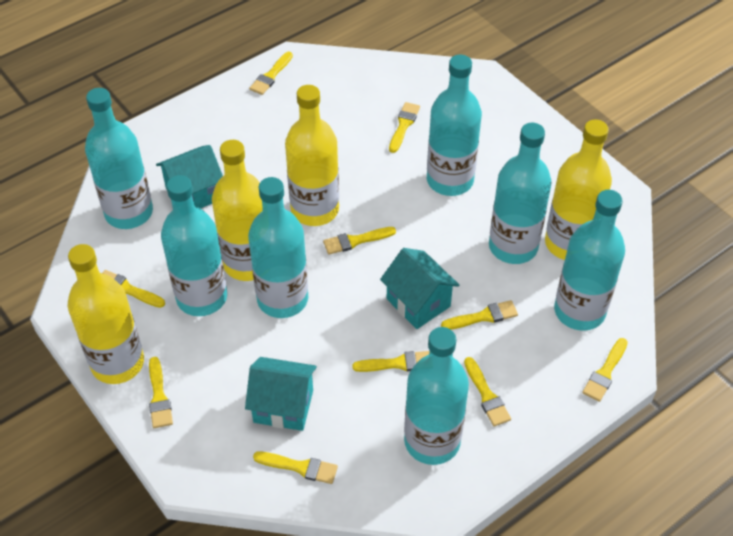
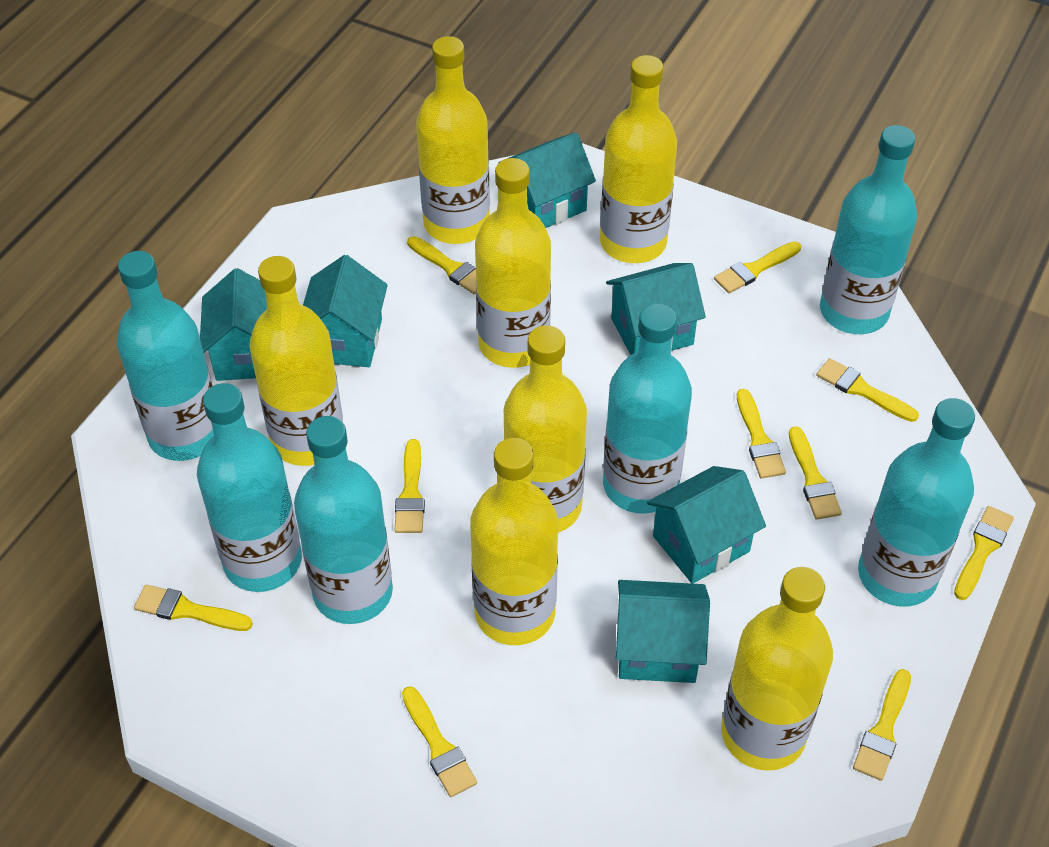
turquoise bottle: [85,88,153,229] [161,175,227,316] [248,177,308,318] [404,327,469,465] [427,55,482,196] [489,123,552,264] [554,190,625,331] = 7 -> [117,251,214,461] [197,383,302,592] [294,416,393,624] [603,304,692,514] [820,125,917,334] [858,398,975,607] = 6
turquoise house: [156,145,223,209] [245,357,317,431] [380,248,459,329] = 3 -> [200,268,267,381] [303,255,388,367] [498,132,596,228] [606,263,706,355] [616,580,710,683] [647,466,766,584] = 6
yellow bottle: [68,244,144,384] [212,140,263,281] [285,85,339,226] [545,120,612,260] = 4 -> [249,256,343,466] [416,36,490,244] [470,438,558,645] [475,158,551,368] [504,325,587,533] [600,55,677,263] [721,567,833,771] = 7

